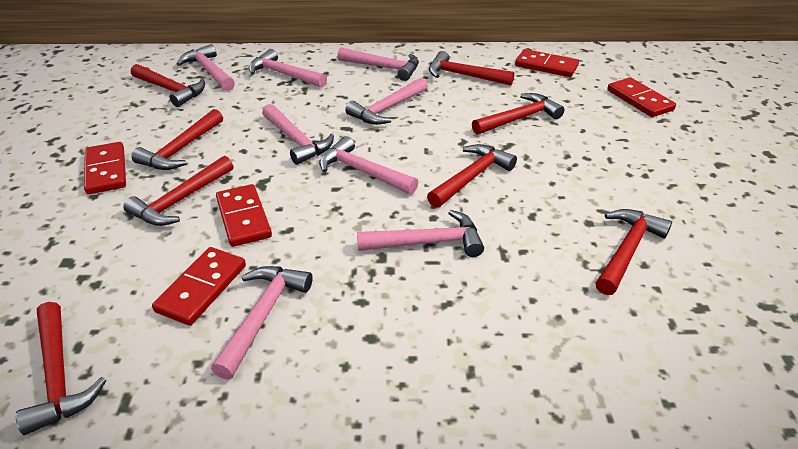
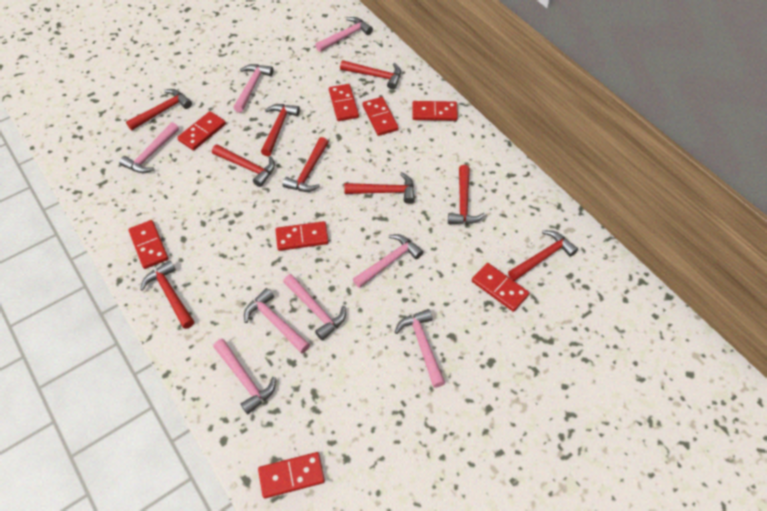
red domino: [84,142,126,194] [152,247,246,326] [216,184,272,247] [515,49,579,77] [607,77,676,117] = 5 -> [128,220,168,269] [177,111,226,151] [258,452,325,498] [276,221,329,251] [329,84,359,121] [363,97,399,136] [412,101,458,121] [472,263,529,312] = 8
red hammer: [16,302,107,435] [123,156,233,226] [131,64,205,107] [131,109,223,170] [427,144,517,208] [429,51,514,85] [472,93,565,135] [596,209,672,295] = 8 -> [126,89,192,130] [140,260,194,329] [212,144,275,187] [261,104,300,156] [283,137,329,192] [340,60,401,90] [344,172,415,204] [448,165,485,224] [508,230,578,281] = 9

